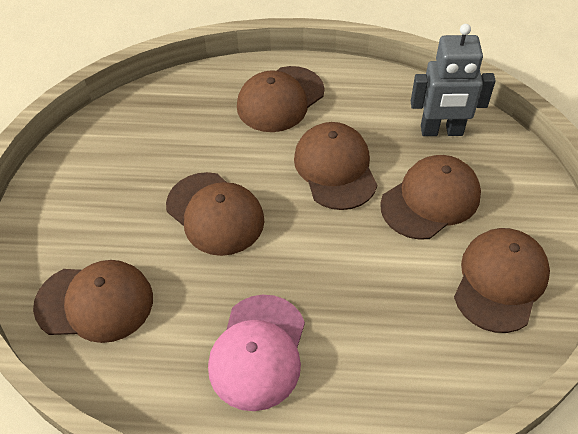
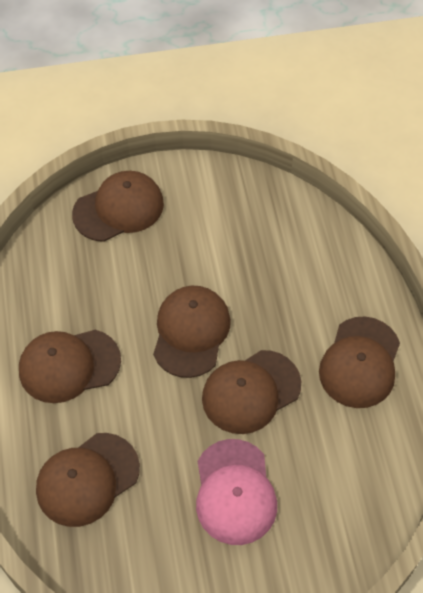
grey robot: [411,24,496,136] = 1 -> none = 0

